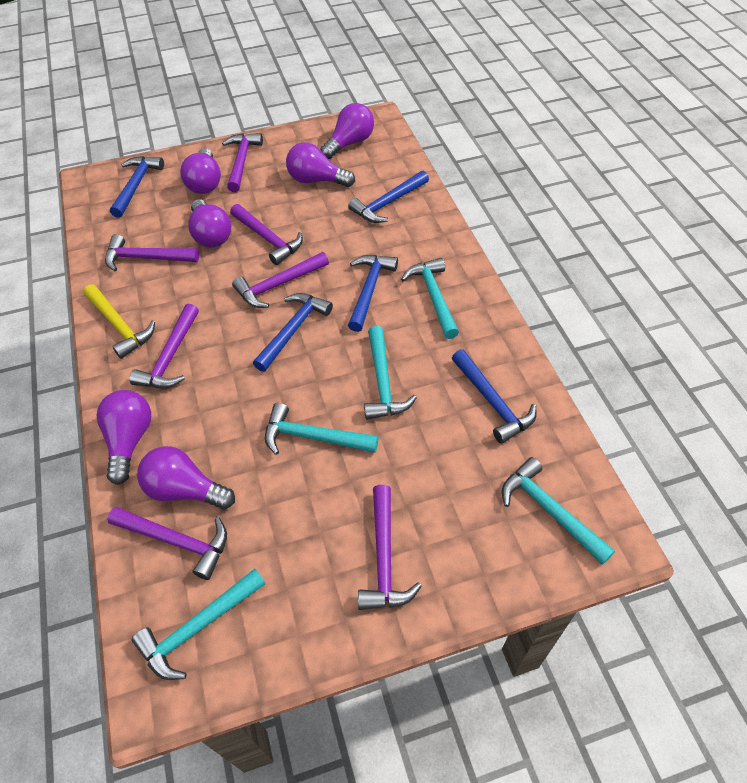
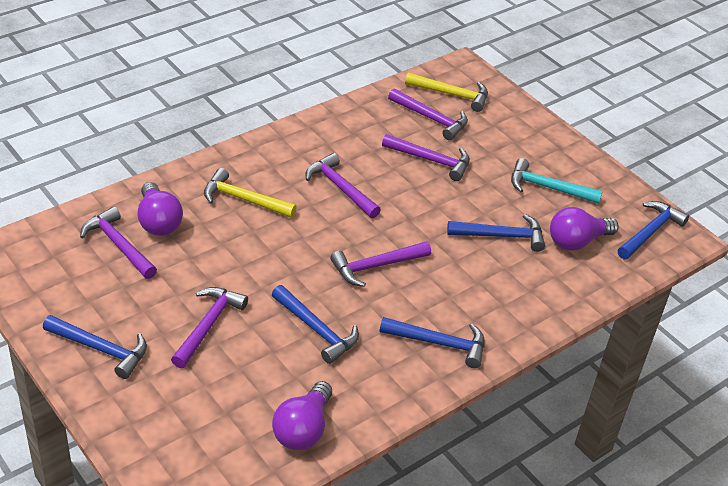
purple hammer: [105,234,199,271] [107,507,227,580] [129,304,199,388] [222,133,263,192] [230,204,303,265] [232,252,329,308] [358,485,422,610] = 7 -> [80,206,157,279] [171,287,248,368] [306,153,381,218] [330,241,431,287] [382,134,470,181] [388,88,468,140] = 6
purple light bulb: [96,390,151,485] [137,446,235,510] [180,148,221,194] [188,199,231,247] [286,142,355,187] [320,103,374,159] = 6 -> [138,182,183,236] [272,381,332,450] [550,207,619,251] = 3
turquoise hammer: [132,569,266,680] [265,403,379,455] [364,326,417,420] [401,258,459,339] [502,457,615,565] = 5 -> [511,158,602,204] = 1
yellow hammer: [83,284,155,359] = 1 -> [204,168,297,218] [405,73,488,112] = 2

